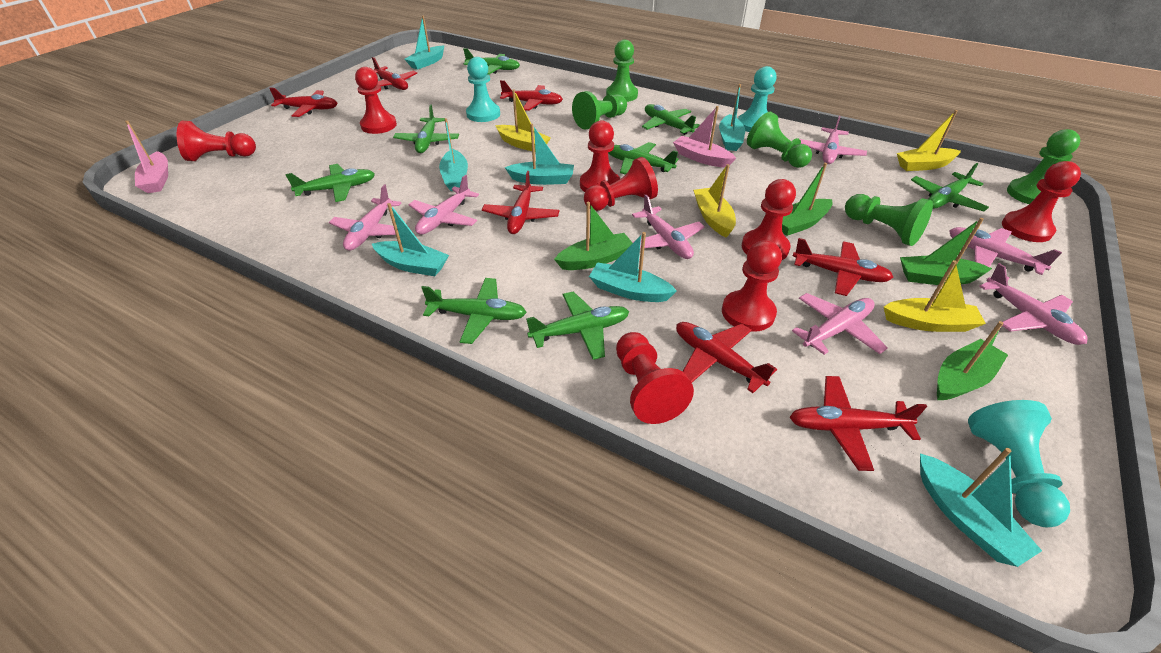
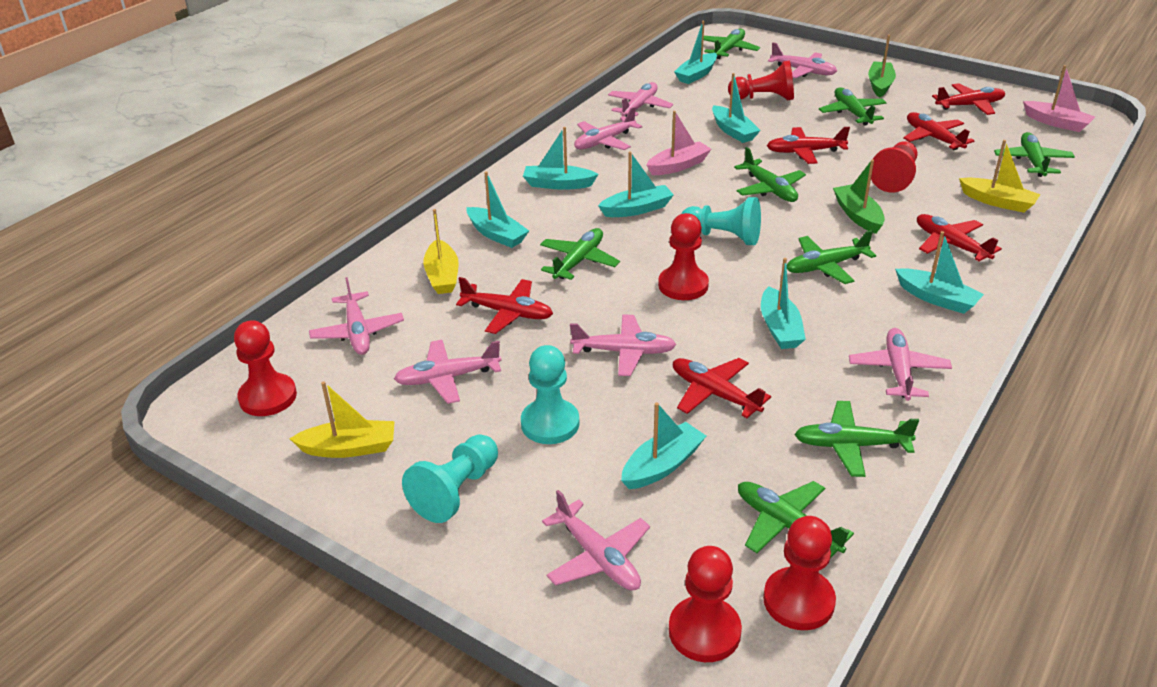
green boat: [554,202,633,270] [782,163,832,236] [900,218,992,285] [937,321,1008,400] = 4 -> [833,159,885,234] [868,35,896,98] = 2
green pawn: [572,91,627,130] [606,40,638,102] [747,112,812,168] [845,194,933,246] [1007,129,1081,204] = 5 -> none = 0
pink plane: [329,185,401,251] [409,175,479,235] [632,195,705,259] [792,293,888,355] [800,116,867,164] [949,227,1062,275] [979,263,1088,345] = 7 -> [309,277,404,355] [394,340,502,404] [542,490,650,591] [570,315,677,376] [574,107,642,150] [608,82,673,116] [768,42,837,78] [849,328,952,401] = 8
red pawn: [177,121,256,161] [355,67,397,134] [580,120,620,192] [584,157,658,211] [616,332,694,424] [722,240,782,332] [742,179,796,260] [1002,161,1081,242] = 8 -> [234,320,297,416] [658,213,709,300] [669,546,742,662] [728,61,794,100] [763,516,836,630] [871,141,917,192] = 6
red plane: [269,88,338,117] [372,57,417,90] [482,171,560,234] [500,80,563,111] [676,322,777,393] [790,376,927,471] [793,238,894,296] = 7 -> [456,277,553,334] [673,358,771,418] [767,127,850,164] [903,112,974,150] [917,214,1002,261] [932,83,1006,115] = 6
turquoise boat: [372,203,449,276] [404,15,444,69] [439,118,468,191] [504,124,574,185] [589,232,677,302] [719,84,745,151] [920,448,1042,567] = 7 -> [467,171,529,248] [523,127,598,190] [598,151,674,217] [621,402,706,489] [674,21,717,84] [712,73,761,143] [761,258,806,349] [895,231,984,314] = 8
yellow boat: [495,90,551,152] [693,164,736,238] [884,260,986,332] [897,110,961,171] = 4 -> [290,381,395,458] [423,209,459,294] [959,140,1041,213] = 3

